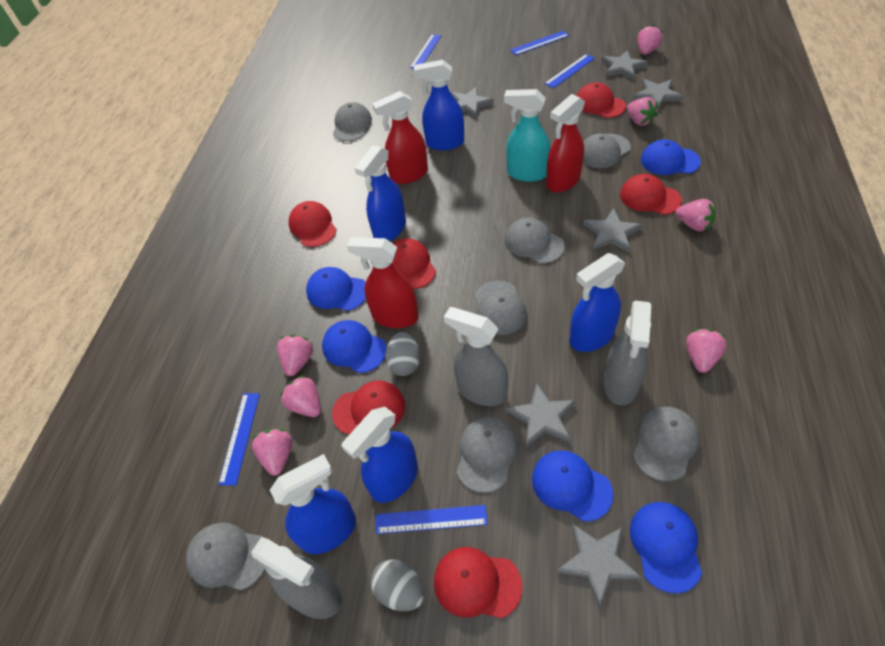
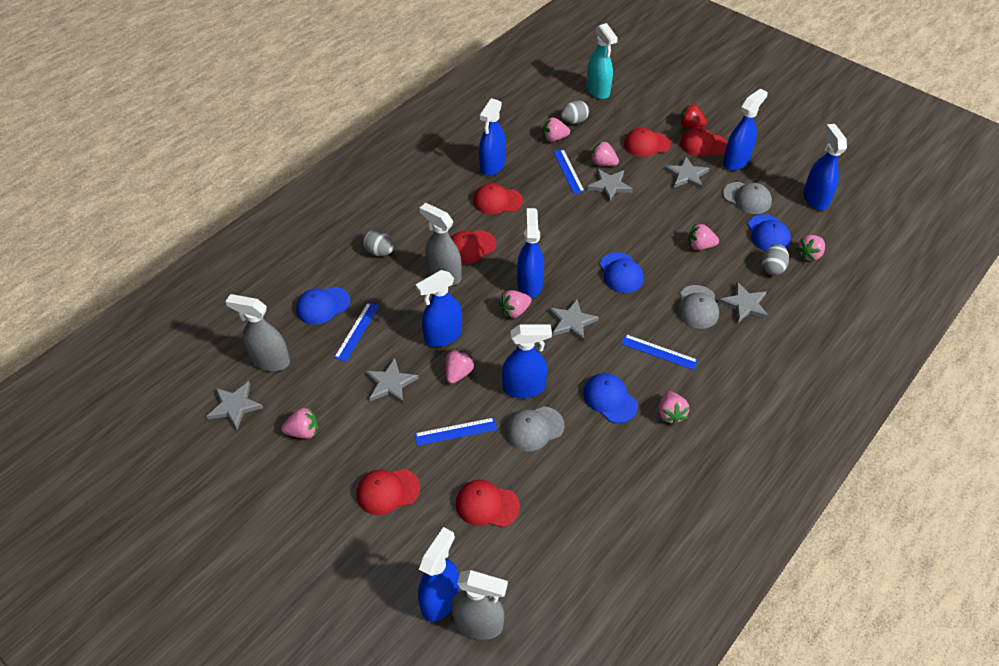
blue cap: [306,267,366,311] [322,320,386,373] [532,450,613,521] [630,502,702,594] [641,139,701,175] = 5 -> [296,287,350,325] [583,373,638,423] [600,252,644,293] [748,214,791,251] = 4
blue ruler: [218,393,260,485] [376,505,488,534] [410,34,441,68] [510,31,569,55] [544,54,595,88] = 5 -> [334,302,379,362] [415,418,497,446] [553,149,585,194] [621,334,698,370] = 4
blue spray bottle: [270,454,356,554] [341,407,418,503] [355,145,406,241] [414,60,464,150] [569,253,625,352] = 5 -> [416,270,462,347] [418,527,459,622] [479,98,506,176] [502,324,552,398] [517,208,544,298] [723,88,767,171] [803,124,847,210] = 7
grey cap: [186,522,265,590] [333,102,372,141] [457,417,518,493] [475,281,527,335] [505,217,565,263] [583,134,631,168] [633,407,700,481] = 7 -> [505,406,564,452] [678,285,719,329] [723,182,772,214] = 3
grey egg: [371,559,424,611] [385,332,420,376] = 2 -> [363,230,394,256] [561,100,589,124] [762,244,789,275] = 3
pink strawberry: [252,428,293,476] [277,335,314,376] [280,375,321,417] [627,97,658,126] [637,25,663,55] [676,199,715,231] [686,329,727,373] = 7 -> [281,407,318,439] [445,349,475,384] [499,290,532,318] [543,117,570,142] [591,141,619,166] [658,391,689,425] [688,224,719,250] [796,235,825,261] = 8
red spray bottle: [347,237,419,328] [372,91,428,184] [546,94,585,192] = 3 -> none = 0
red strawberry: none = 0 -> [679,104,707,128] = 1

